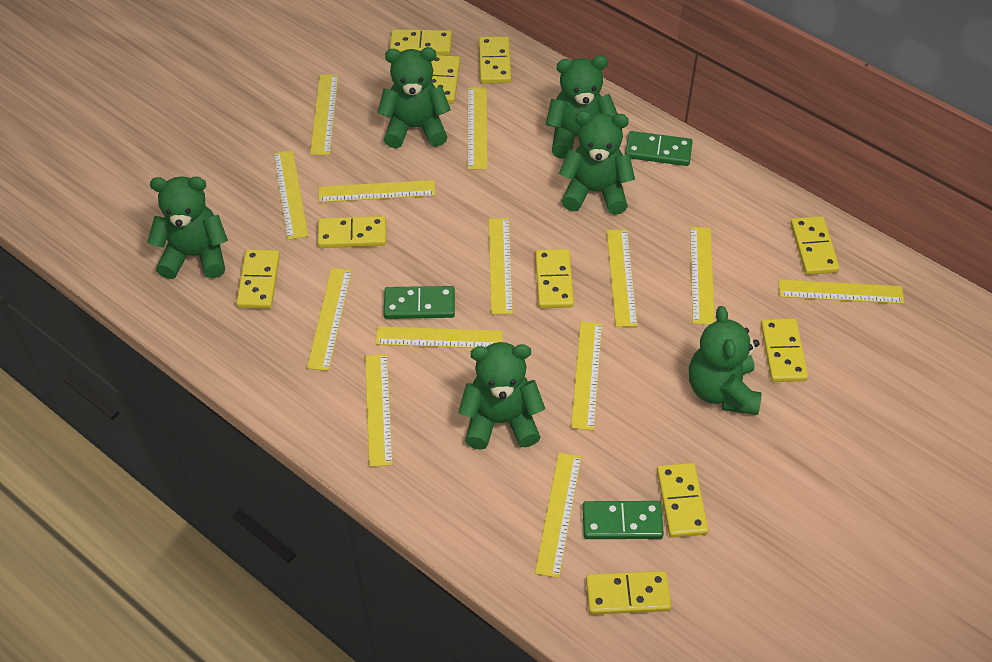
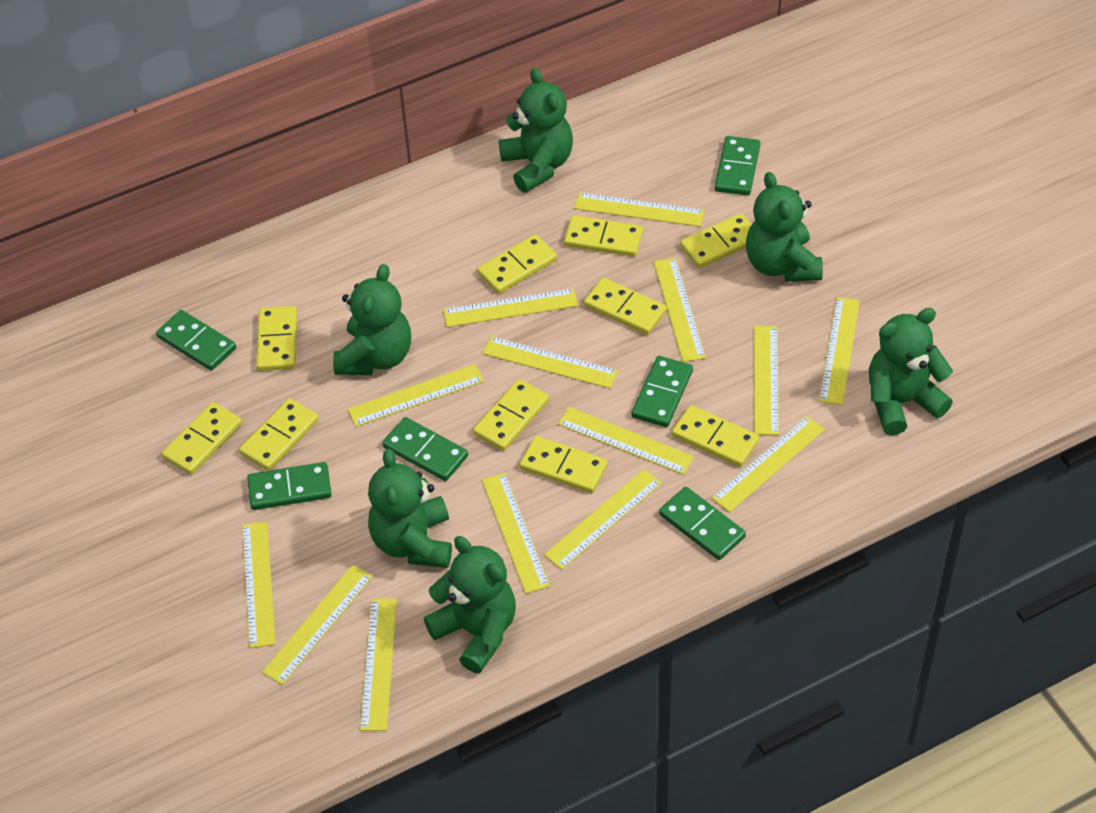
green domino: [384,286,455,319] [582,501,664,539] [625,131,693,166] = 3 -> [156,310,236,371] [247,462,332,510] [382,417,468,481] [632,356,693,427] [659,487,746,560] [715,136,760,196] = 6
yellow ruler: [274,150,308,240] [307,268,352,371] [310,74,338,155] [319,180,436,203] [365,354,393,467] [375,326,503,348] [468,87,488,169] [489,218,513,314] [535,453,581,578] [571,321,602,430] [607,230,637,327] [690,227,714,325] [778,280,904,304] = 13 -> [242,521,276,648] [262,565,373,685] [348,364,484,427] [360,599,397,731] [443,288,578,327] [482,473,550,594] [483,336,618,389] [544,469,662,570] [558,407,694,475] [574,192,705,227] [654,258,706,362] [712,416,825,513] [754,326,779,435] [819,297,860,405] = 14

